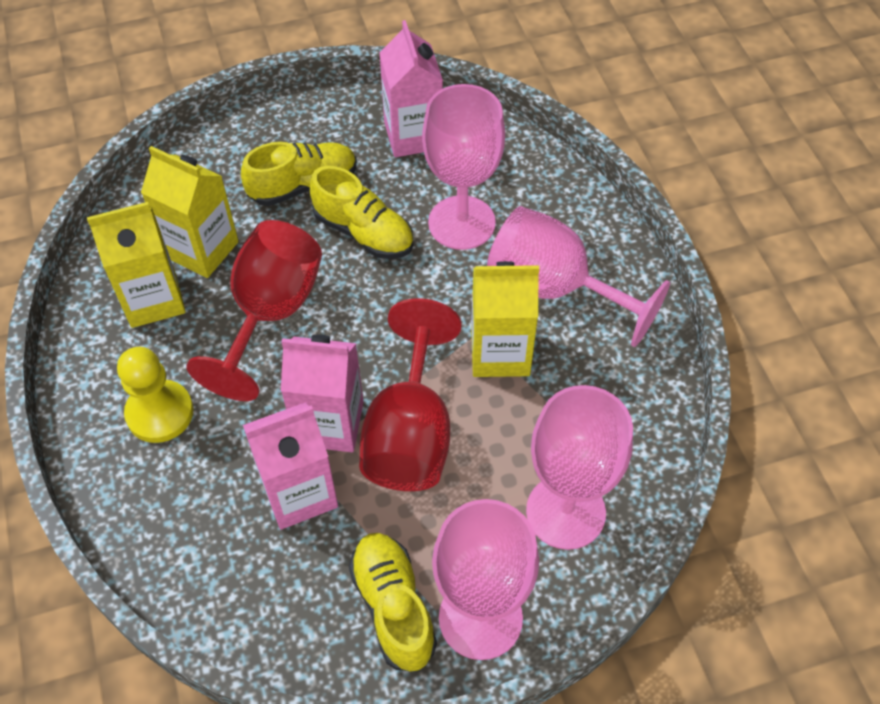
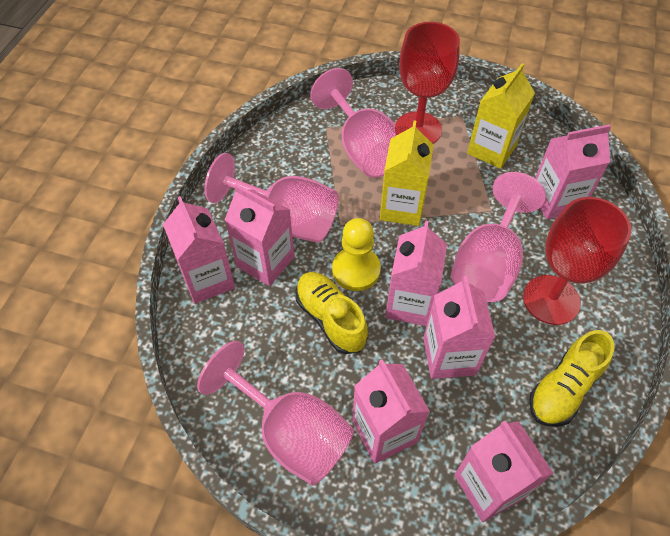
pink carton: [243,402,338,529] [281,335,364,452] [380,20,443,157] = 3 -> [163,196,235,304] [225,184,294,286] [352,359,430,464] [385,220,447,326] [423,276,495,379] [454,421,554,522] [535,124,611,219] = 7
yellow carton: [87,202,186,328] [141,146,239,278] [471,261,539,377] = 3 -> [380,120,433,226] [467,63,535,169] = 2
yellow shoe: [241,142,357,206] [310,166,413,259] [349,533,437,672] = 3 -> [295,272,368,354] [529,330,615,427] = 2

